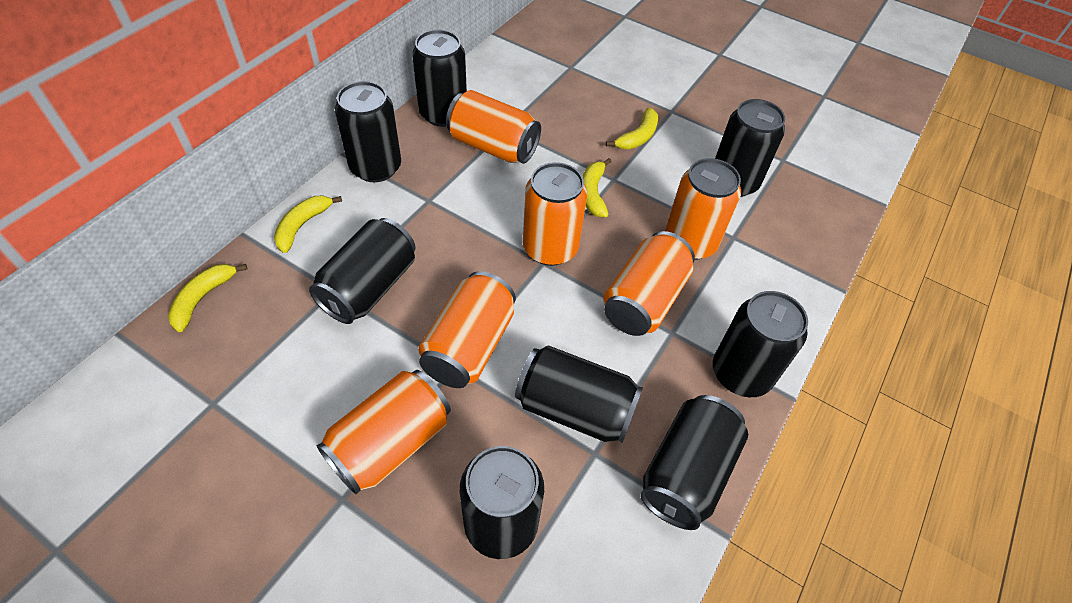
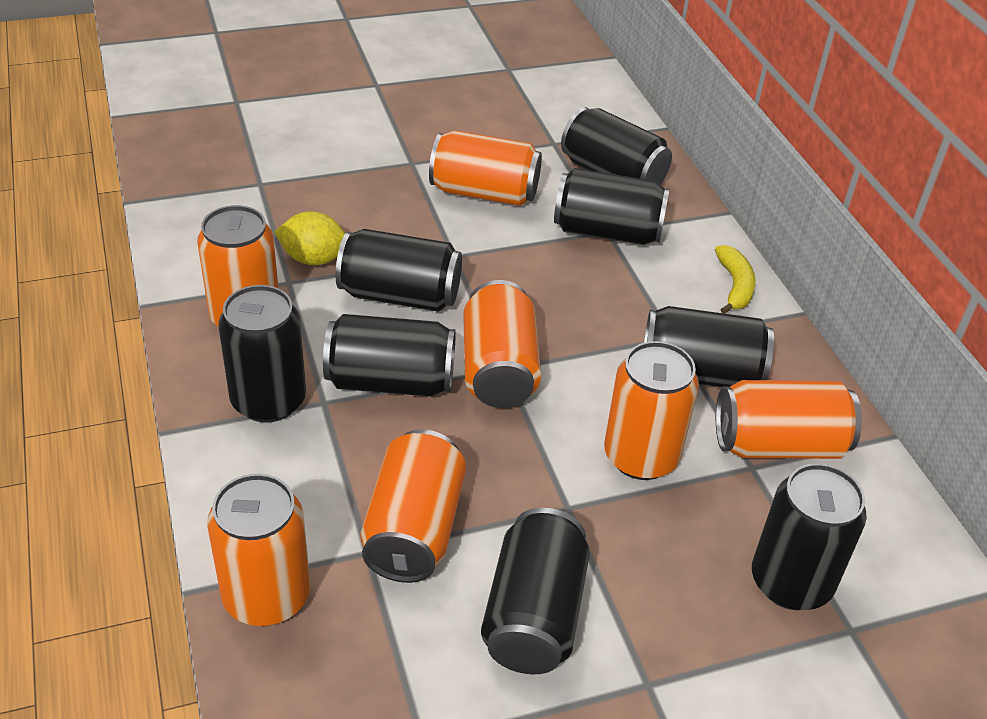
orange can: [317,370,451,494] [418,271,516,388] [446,90,541,164] [523,162,587,266] [603,231,695,336] [665,158,741,260] = 6 -> [197,205,278,327] [207,474,310,626] [360,430,466,583] [429,130,542,206] [463,280,541,408] [604,341,699,480] [716,380,862,459] = 7
yellow banana: [168,264,248,332] [274,195,342,253] [583,158,612,217] [606,108,658,150] = 4 -> [715,245,756,314] = 1
yellow lemon: none = 0 -> [274,211,345,265] = 1

